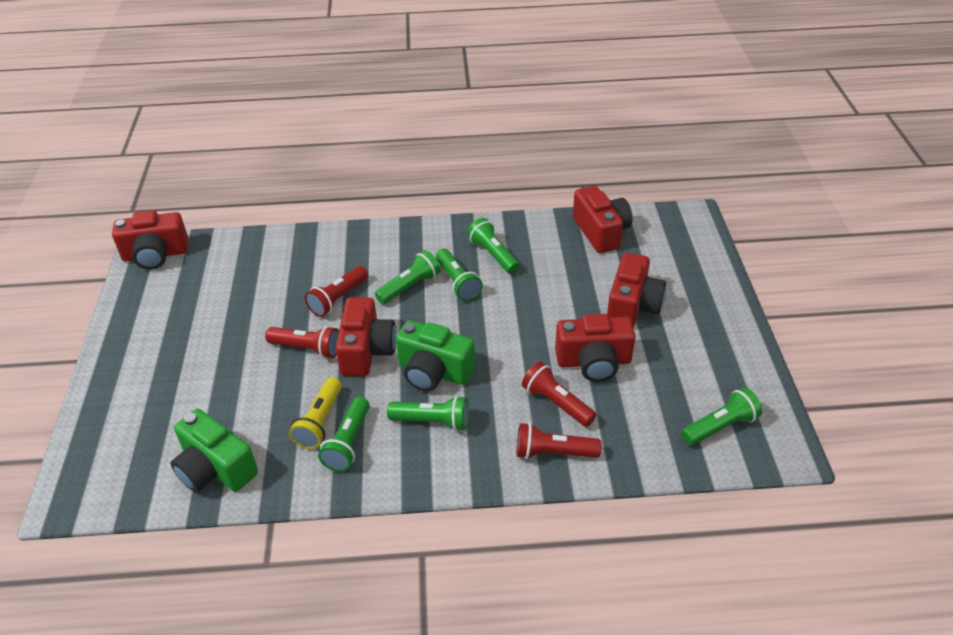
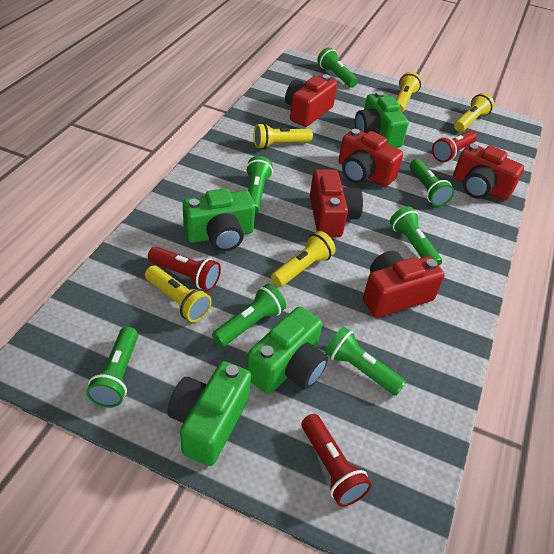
green camera: [171,409,258,492] [396,320,475,391] = 2 -> [167,361,251,466] [183,189,255,252] [247,306,328,394] [355,91,409,148] = 4
green flashlight: [318,397,370,471] [375,250,441,304] [387,395,469,431] [436,249,483,301] [467,218,520,274] [681,387,762,445] = 6 -> [86,327,138,408] [212,284,286,347] [246,156,273,214] [317,47,358,88] [325,327,406,396] [390,207,442,266] [410,159,454,206] = 7
red flashlight: [265,326,339,358] [305,266,368,317] [517,423,602,459] [522,362,597,427] = 4 -> [148,247,221,291] [301,414,372,507] [432,131,477,162] = 3
yellow flashlight: [289,377,342,449] = 1 -> [145,265,212,322] [254,123,313,149] [271,231,336,287] [396,72,422,112] [454,93,494,132] = 5

